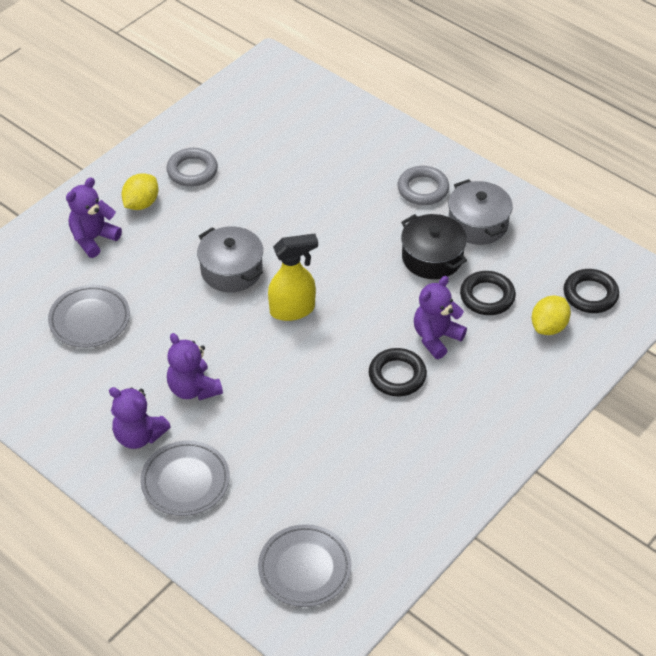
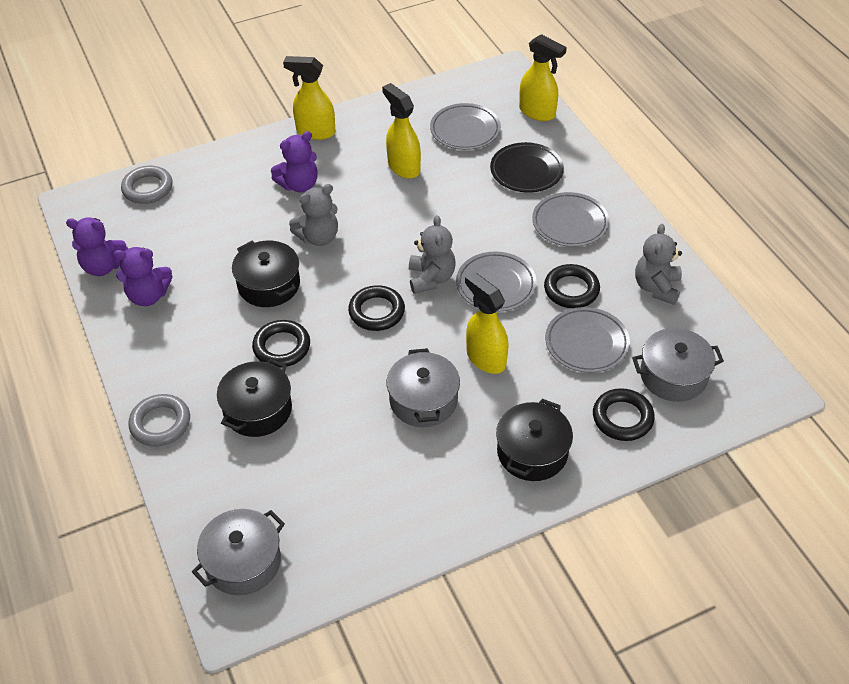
black plate: none = 0 -> [490,142,564,193] = 1
black pot: [401,214,467,279] = 1 -> [217,358,292,437] [232,241,300,307] [496,399,573,481] = 3
black ring: [369,348,427,397] [460,271,516,315] [563,269,619,313] = 3 -> [252,320,310,368] [348,285,405,331] [544,264,600,308] [593,388,655,441] = 4
grey plate: [48,285,130,348] [140,441,230,516] [258,524,351,607] = 3 -> [430,103,501,150] [456,252,537,312] [532,192,609,247] [545,307,630,373] = 4
grey pot: [197,226,263,292] [448,179,513,245] = 2 -> [192,509,285,595] [387,348,460,427] [632,328,724,402] = 3
grey teddy bear: none = 0 -> [289,184,338,246] [409,215,456,294] [635,224,682,305] = 3
purple teddy bear: [66,178,122,258] [109,387,171,449] [167,333,223,400] [414,276,467,359] = 4 -> [66,218,129,276] [113,247,173,306] [271,131,318,192] = 3
yellow lemon: [121,173,158,210] [532,295,571,335] = 2 -> none = 0
yellow spray bottle: [268,233,318,321] = 1 -> [283,56,335,140] [382,83,421,179] [465,272,509,374] [519,34,567,121] = 4

